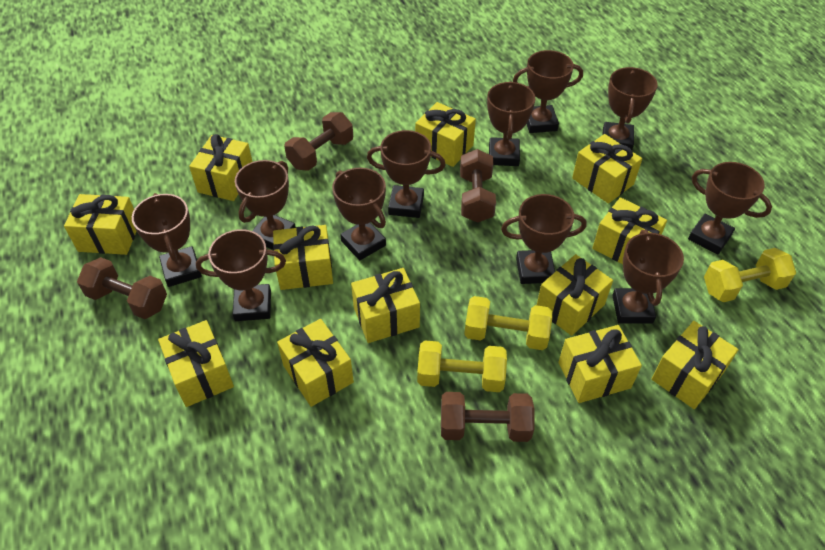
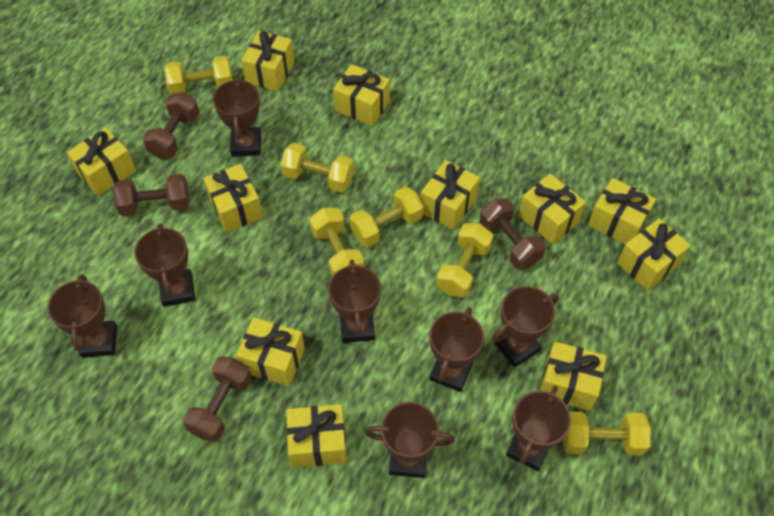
brown trophy: [132,193,202,287] [196,229,286,321] [235,160,296,250] [332,168,386,261] [367,130,446,218] [487,81,535,166] [501,194,587,284] [513,50,583,133] [603,67,658,150] [612,230,684,324] [688,162,772,254] = 11 -> [48,274,117,358] [135,223,195,307] [213,78,261,157] [328,260,381,343] [365,402,455,478] [430,307,484,392] [492,286,559,368] [506,386,571,471] = 8
yellow dumbbell: [417,341,507,392] [464,296,552,350] [704,248,796,302] = 3 -> [164,56,233,94] [280,143,354,193] [309,208,364,276] [349,187,424,247] [436,223,493,297] [563,412,651,456] = 6
yellow gift: [64,194,137,255] [158,320,234,407] [189,134,252,201] [273,225,333,290] [277,319,354,407] [351,268,420,343] [415,102,476,167] [537,254,613,336] [558,325,642,403] [572,134,642,204] [592,197,667,264] [652,321,739,409] = 12 -> [67,128,136,196] [203,164,263,233] [236,317,305,387] [241,31,295,92] [286,404,347,468] [333,64,390,126] [420,160,480,230] [518,174,586,244] [540,341,607,411] [588,178,656,244] [617,218,691,291] = 11

